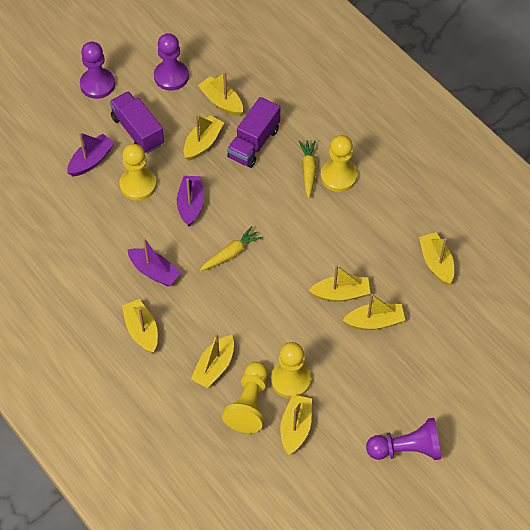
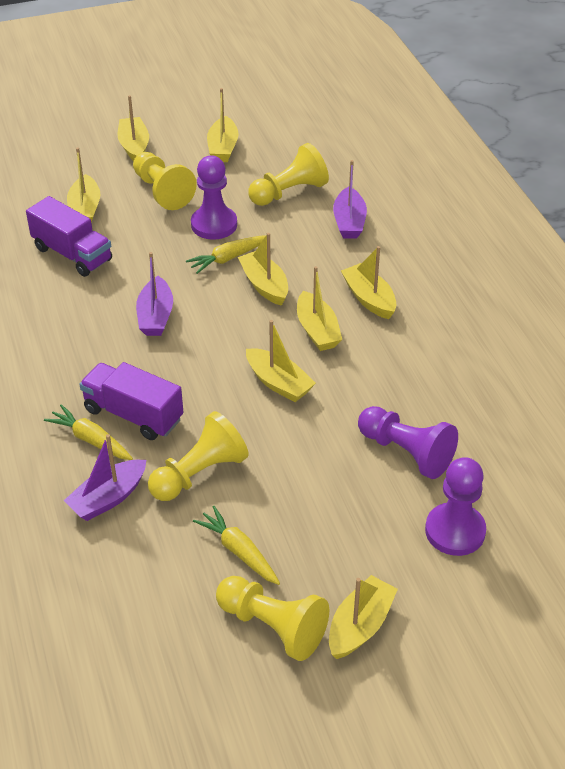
yellow carrot: [200,226,263,271] [299,140,316,198] = 2 -> [44,404,133,460] [186,235,266,274] [193,506,280,585] = 3

